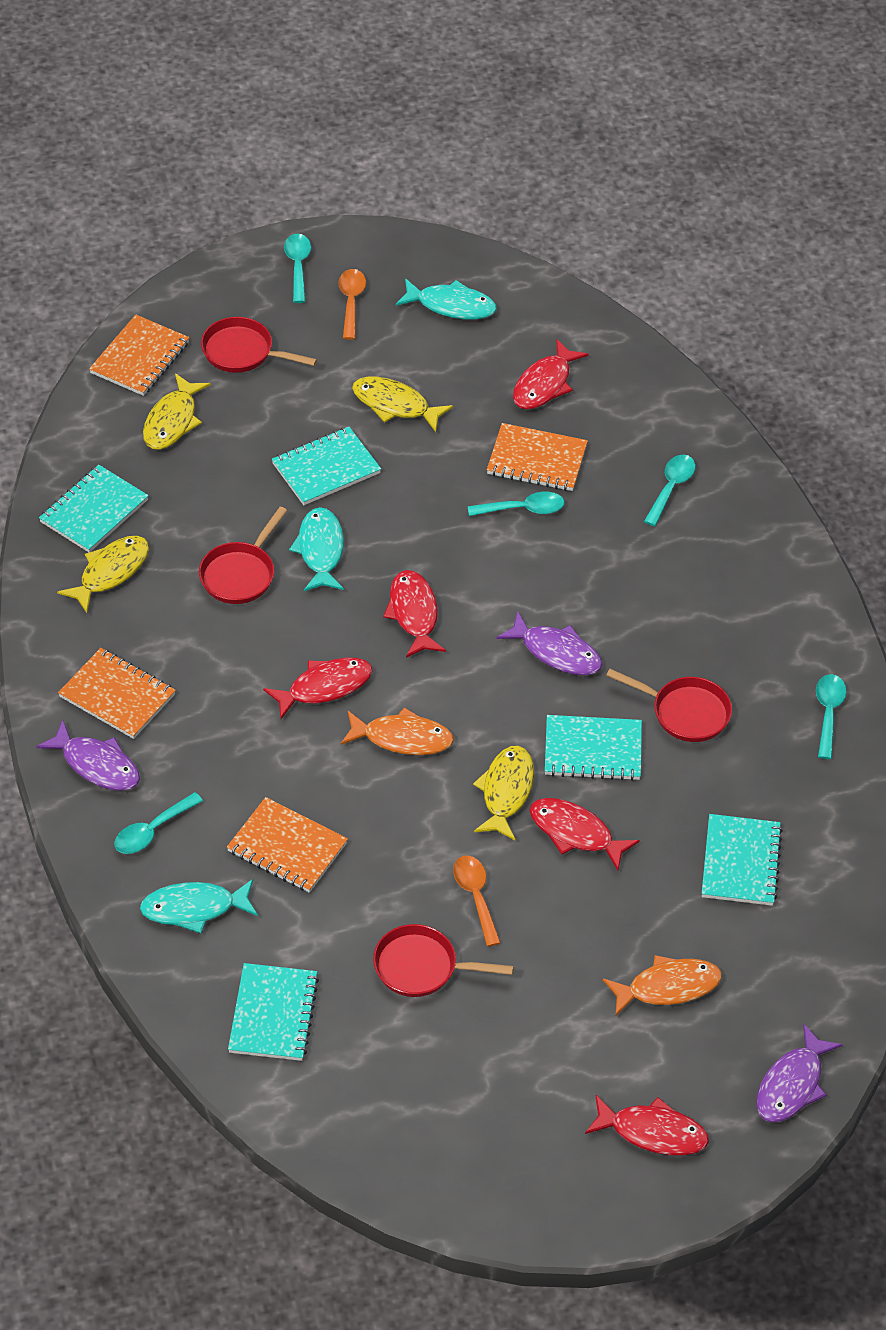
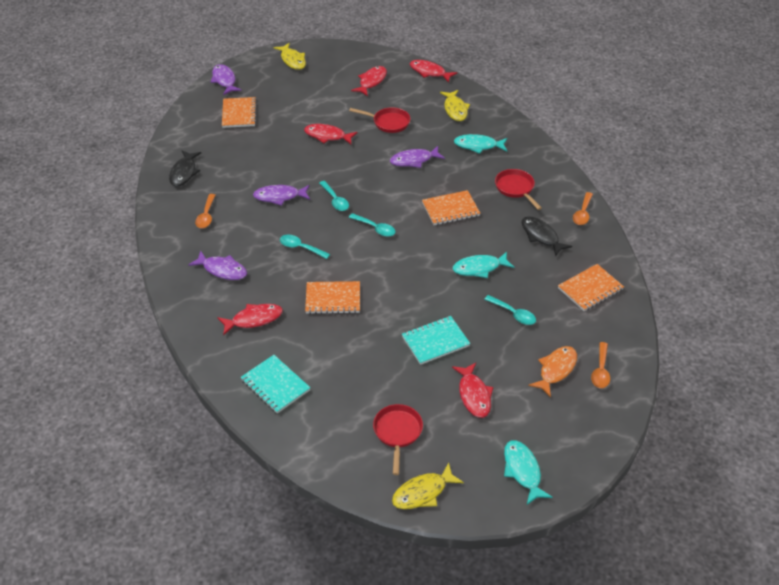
black fish: none = 0 -> [169,150,201,187] [522,216,572,257] = 2
orange fish: [341,707,454,755] [603,955,722,1017] = 2 -> [528,346,577,398] = 1
orange spoon: [338,269,366,340] [453,855,501,947] = 2 -> [195,194,216,228] [573,192,593,225] [591,342,610,388] = 3
purple fish: [36,720,140,791] [496,611,602,675] [756,1023,843,1123] = 3 -> [188,251,247,280] [211,64,242,95] [253,185,310,206] [390,146,445,168] = 4
red pan: [199,507,287,604] [201,317,317,373] [373,924,514,997] [606,669,732,742] = 4 -> [349,107,410,133] [373,404,423,475] [495,169,542,210] = 3
turquoise notebook: [39,465,149,552] [228,963,319,1061] [272,427,381,505] [545,715,642,781] [702,814,783,906] = 5 -> [241,355,311,414] [402,316,470,365] = 2
turquoise spoon: [114,792,203,854] [284,234,311,303] [468,492,565,516] [644,455,696,526] [816,674,846,759] = 5 -> [280,235,330,259] [319,181,349,211] [349,213,395,237] [484,295,536,325] = 4
yellow fish: [57,536,149,613] [143,373,210,450] [352,377,453,432] [473,746,534,840] = 4 -> [273,43,306,70] [392,462,464,509] [440,90,470,121] = 3

